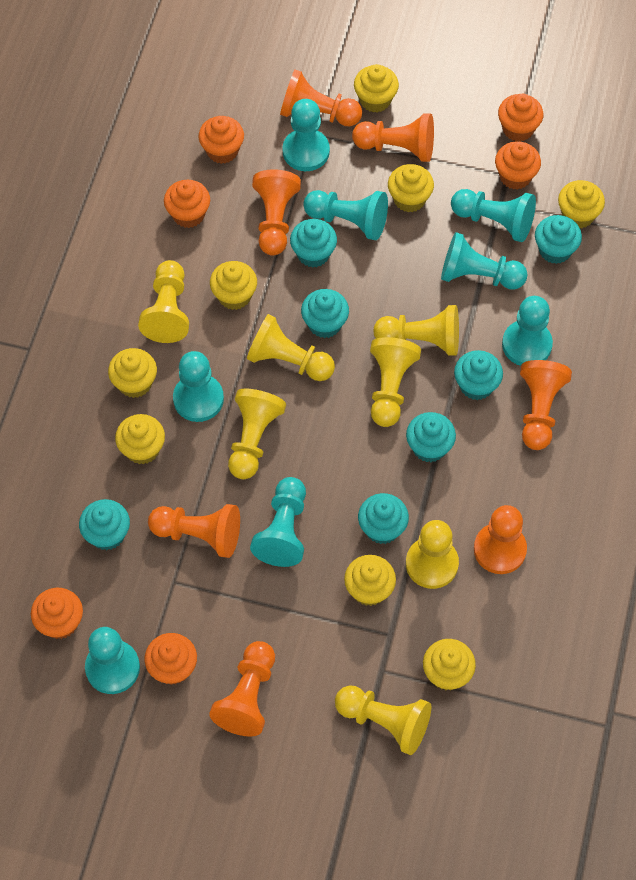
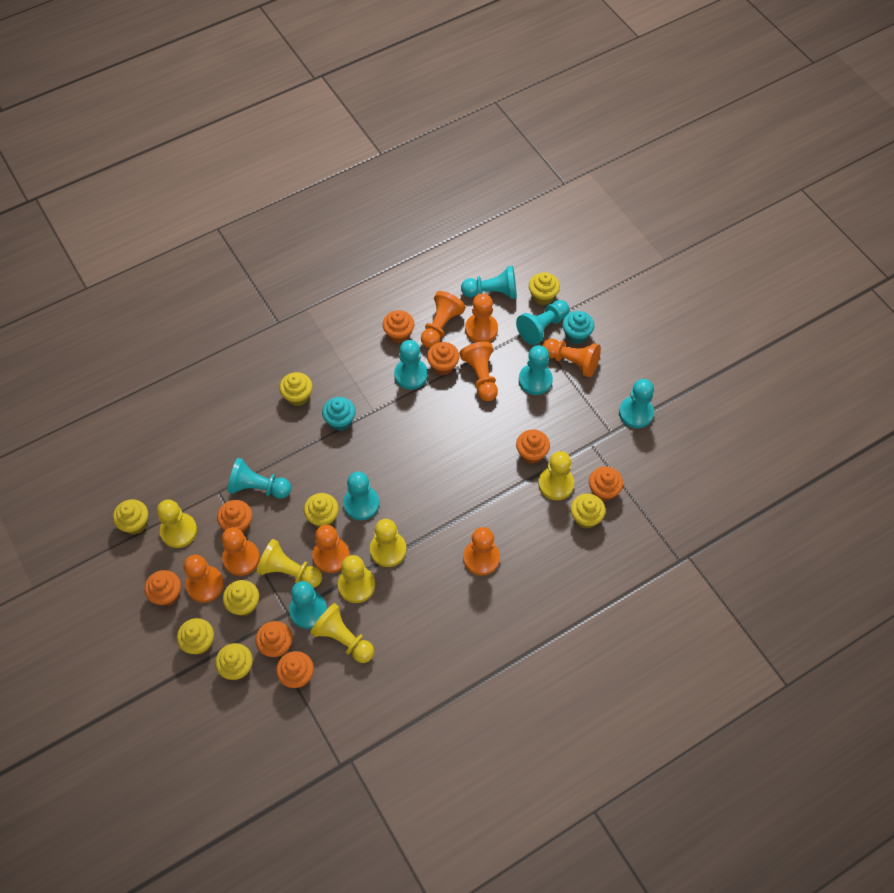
orange cupcake: [31,588,83,639] [144,633,197,685] [164,180,210,228] [199,116,244,164] [495,141,541,190] [498,94,543,142] = 6 -> [144,570,181,606] [217,500,252,533] [255,621,293,658] [276,651,314,688] [382,310,415,344] [427,342,460,375] [516,429,550,464] [589,466,623,501] = 8
orange pawn: [148,504,240,558] [209,641,275,737] [252,169,301,256] [280,69,362,126] [352,113,434,162] [474,505,527,574] [520,360,572,450] = 7 -> [184,555,224,602] [222,527,260,576] [312,525,349,573] [421,291,466,348] [460,342,498,401] [463,527,500,575] [465,293,498,342] [542,339,601,377] = 8
turquoise cupcake: [79,499,130,550] [290,219,337,267] [301,289,349,338] [358,493,409,544] [406,412,456,462] [454,350,503,400] [535,215,582,264] = 7 -> [322,397,356,431] [562,311,594,344] = 2
yellow pawn: [138,260,189,343] [228,389,286,479] [247,314,335,381] [335,686,431,755] [370,337,421,427] [373,305,459,356] [406,520,459,589] = 7 -> [157,500,197,548] [256,539,322,588] [310,603,374,663] [338,555,375,603] [370,519,406,567] [538,451,574,500] = 6

